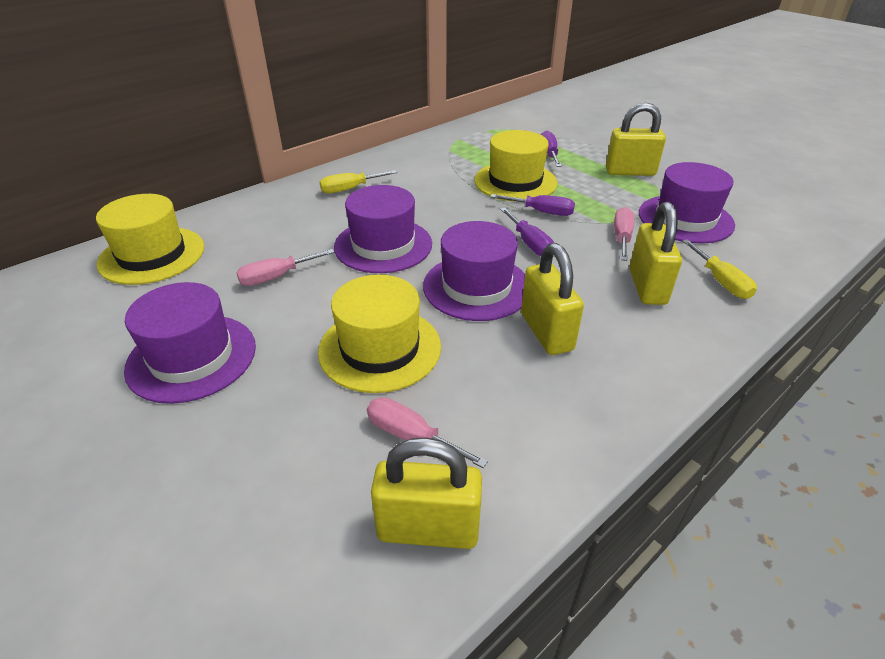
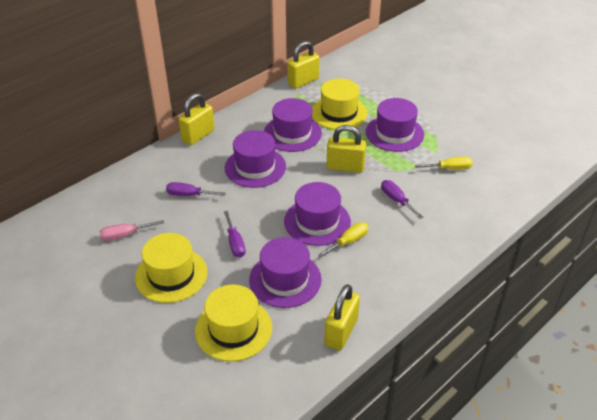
pink screwdriver: [236,249,335,286] [367,397,488,468] [614,207,634,261] = 3 -> [100,220,164,241] = 1
purple hat: [124,282,256,404] [334,185,432,273] [423,221,525,321] [639,162,735,243] = 4 -> [225,130,286,188] [249,237,322,308] [264,98,322,152] [284,182,351,246] [366,98,424,152] = 5

